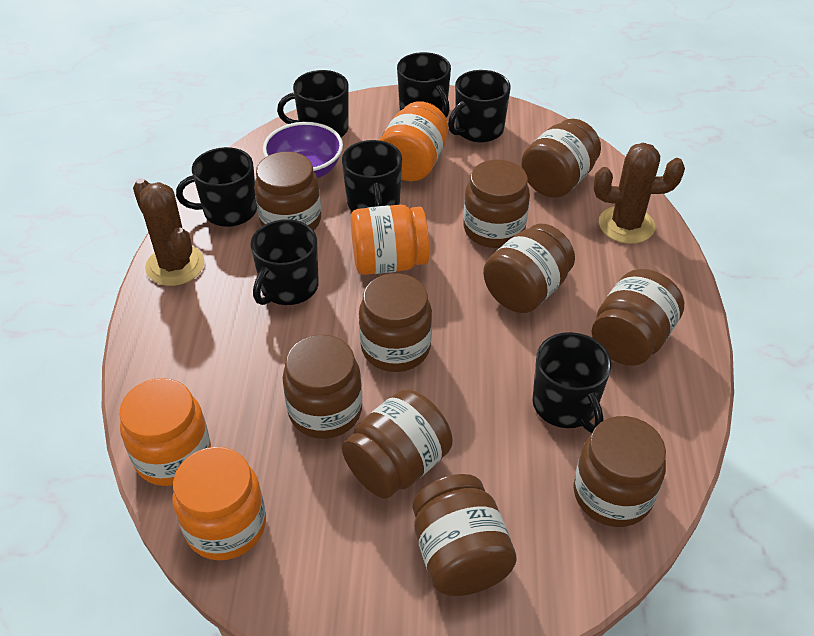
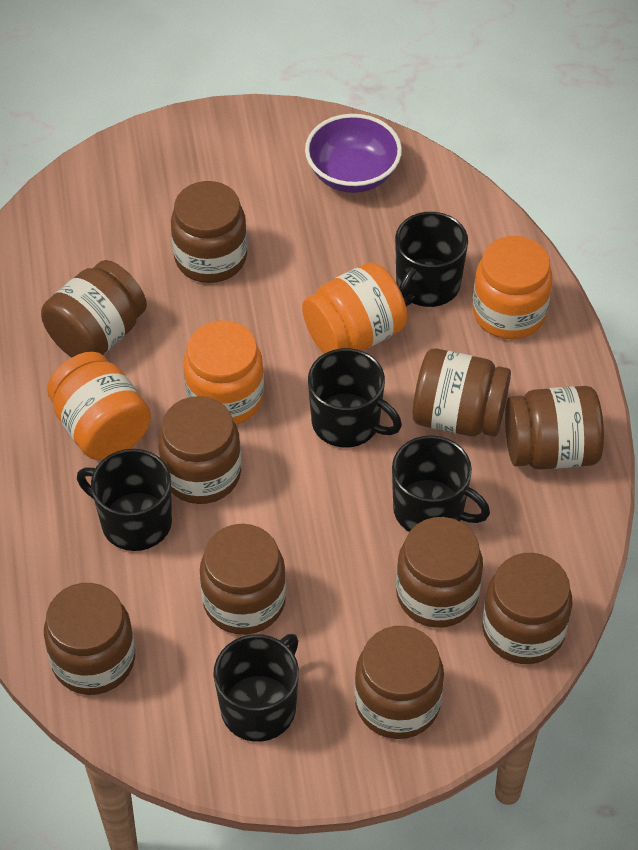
black mug: [176,147,257,227] [250,219,319,305] [277,70,348,137] [342,140,402,212] [397,52,451,117] [448,70,511,142] [532,332,611,433] = 7 -> [77,449,172,551] [213,634,299,742] [308,348,402,448] [392,435,490,532] [395,212,468,307] = 5
brown cactus: [133,178,205,286] [593,143,685,244] = 2 -> none = 0

